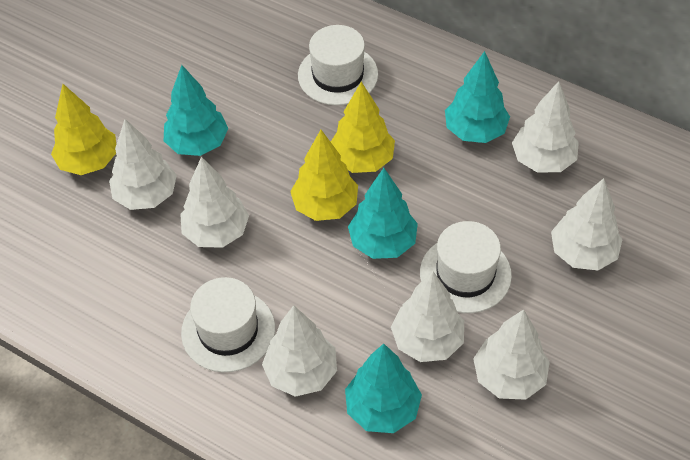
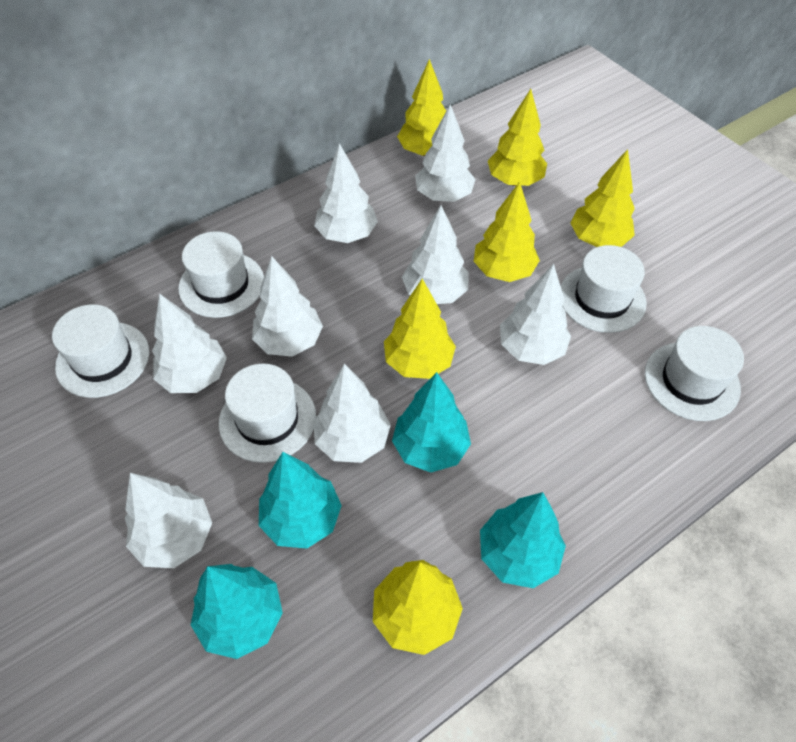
white hat: [181,277,275,372] [298,25,378,105] [420,221,512,313] = 3 -> [52,304,149,398] [178,231,264,318] [219,364,316,463] [561,245,647,333] [645,326,744,421] = 5
white tree: [109,119,177,210] [180,157,249,248] [262,305,337,397] [391,271,464,362] [473,309,550,400] [512,81,579,173] [551,178,622,270] = 7 -> [125,473,212,568] [152,293,227,393] [252,256,323,357] [314,143,378,243] [314,364,391,463] [402,205,469,304] [415,104,476,202] [500,264,571,365] = 8
yellow tree: [51,84,116,175] [290,130,358,221] [331,82,395,173] = 3 -> [373,560,463,655] [384,279,456,379] [397,59,446,156] [474,182,540,282] [488,89,547,186] [570,149,635,247] = 6

